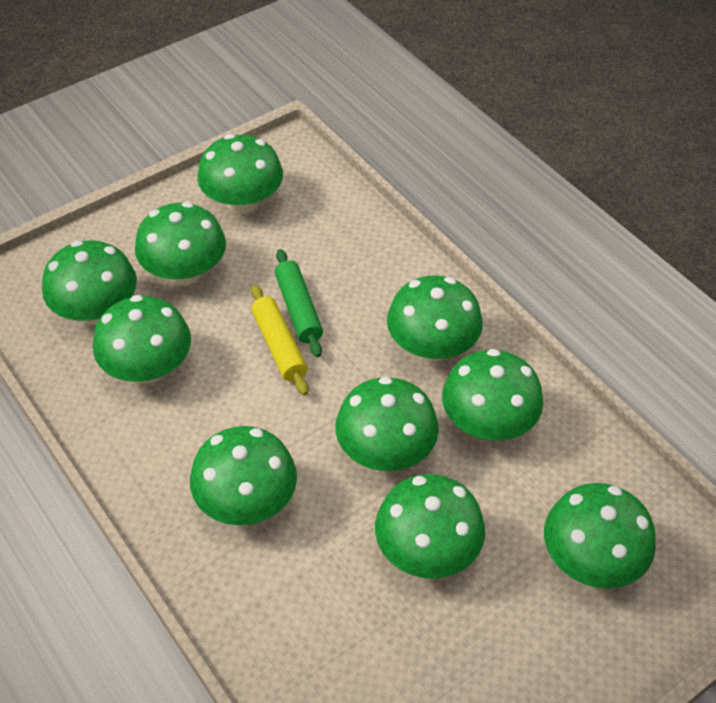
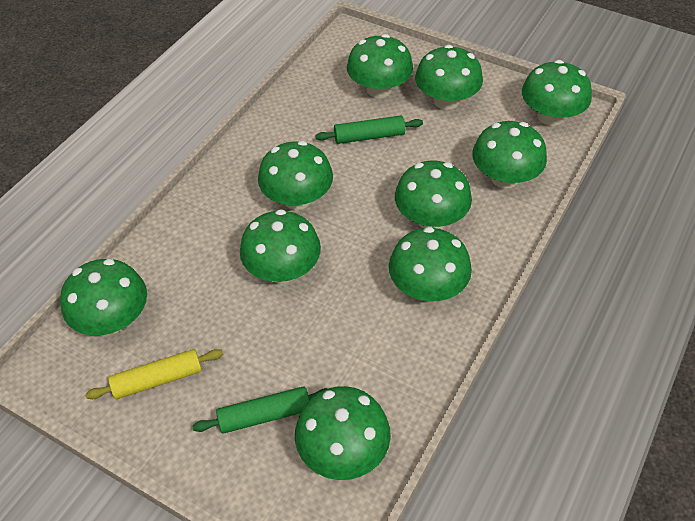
green rolling pin: [275,249,323,357] = 1 -> [192,386,328,434] [315,116,423,144] = 2

